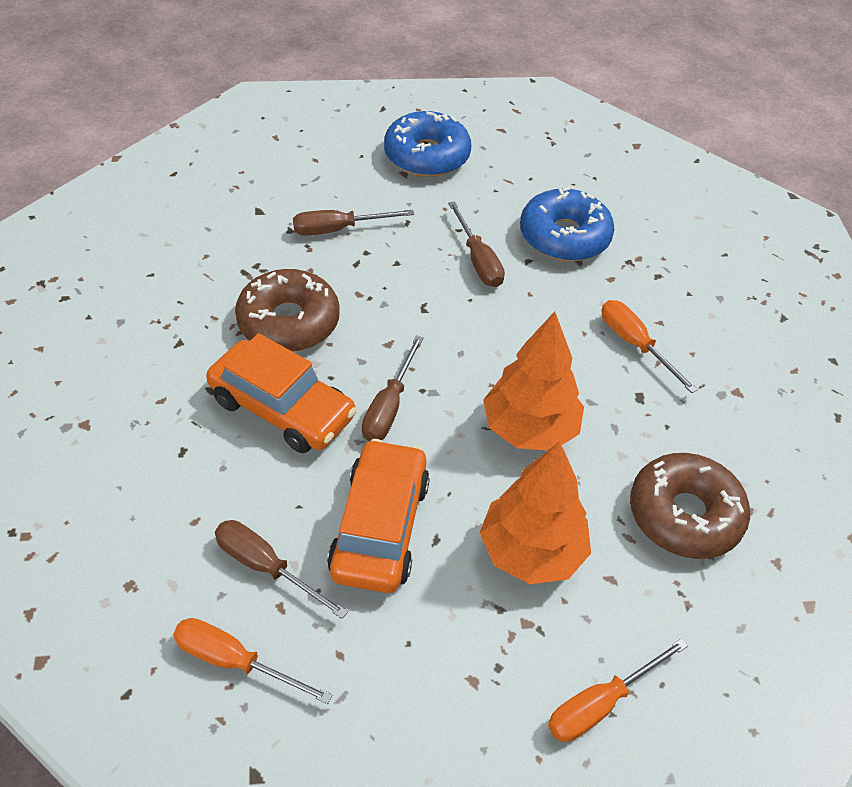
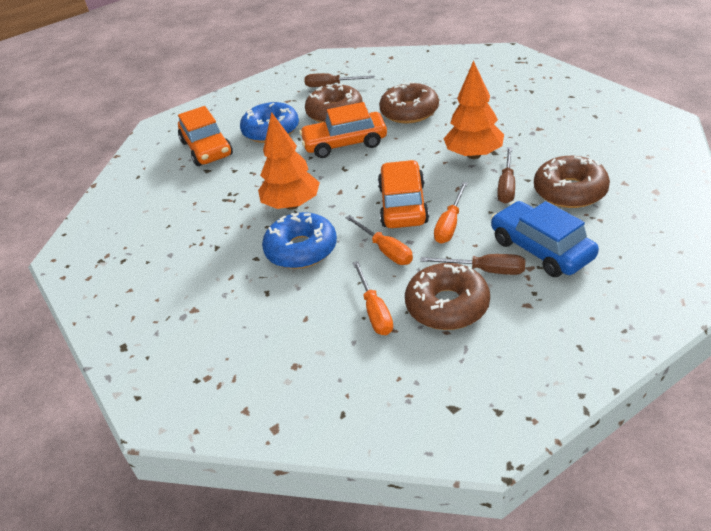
blue car: none = 0 -> [491,201,599,277] = 1
brown donut: [235,269,340,352] [630,453,750,559] = 2 -> [305,84,363,123] [379,82,439,123] [405,263,490,330] [534,156,610,208] = 4
brown screwdriver: [215,520,348,619] [293,210,414,236] [362,335,424,441] [448,201,505,287] = 4 -> [304,73,375,87] [420,254,526,275] [497,147,515,204] = 3
orange car: [206,333,357,453] [327,439,430,593] = 2 -> [178,106,233,166] [299,102,387,158] [378,160,429,228] = 3

